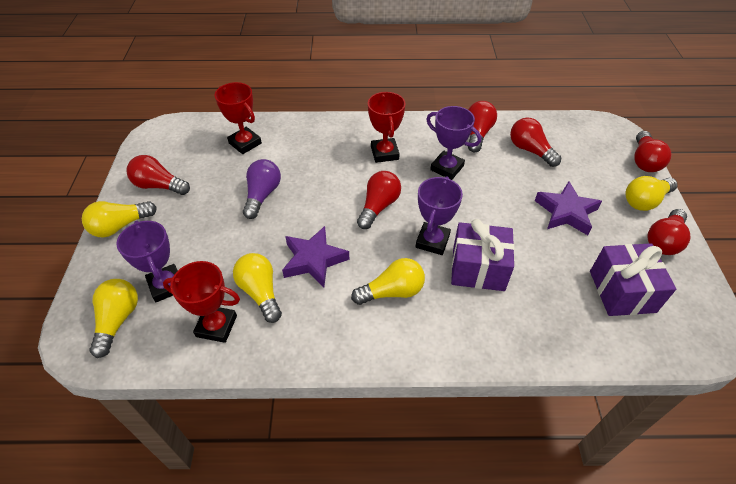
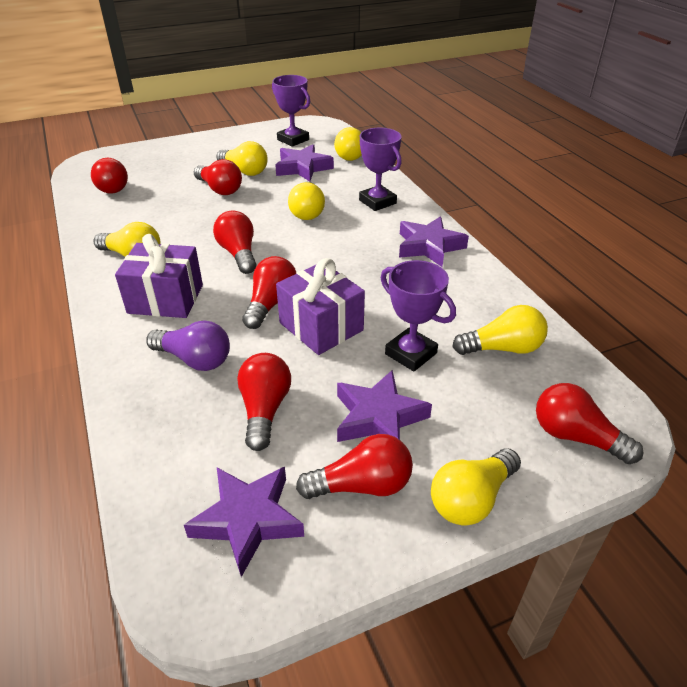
purple star: [282,226,349,287] [535,181,602,235] = 2 -> [184,467,304,577] [275,144,334,182] [337,370,432,442] [399,216,469,267] = 4
red light bulb: [126,155,190,195] [357,171,401,229] [468,101,497,152] [510,118,561,167] [634,131,671,172] [647,209,691,255] = 6 -> [91,158,128,194] [194,159,242,195] [213,210,256,274] [237,353,291,451] [242,256,296,329] [296,434,413,499] [536,383,643,464] = 7
red trophy: [163,261,240,343] [215,82,262,154] [368,92,406,163] = 3 -> none = 0
yellow light bulb: [82,201,157,237] [89,279,138,358] [233,253,282,323] [351,258,425,305] [626,176,678,211] = 5 -> [94,222,161,257] [216,141,267,176] [288,181,325,220] [334,127,362,161] [431,448,521,526] [453,305,548,355] = 6

